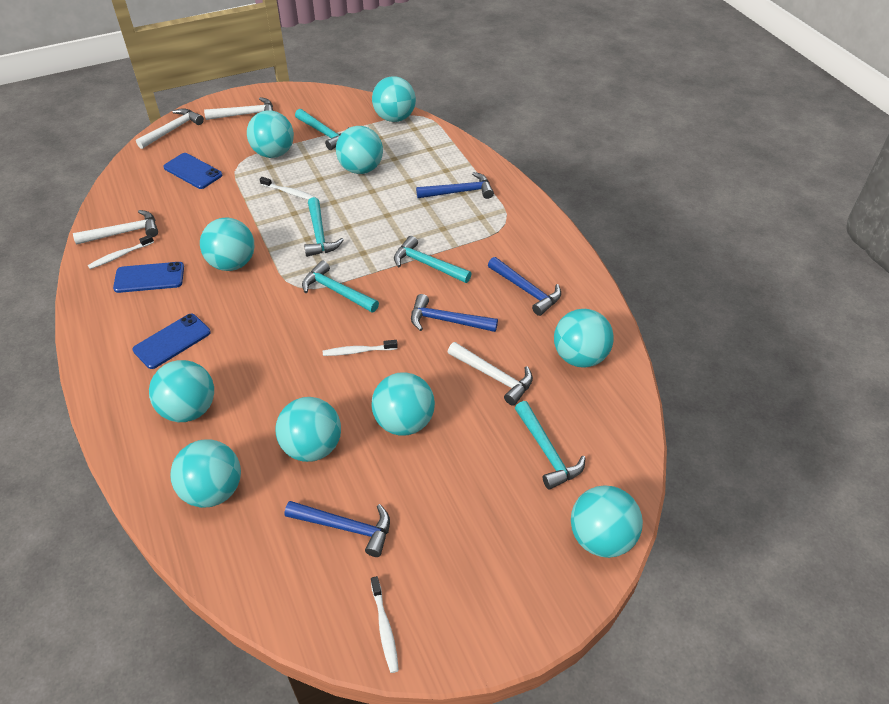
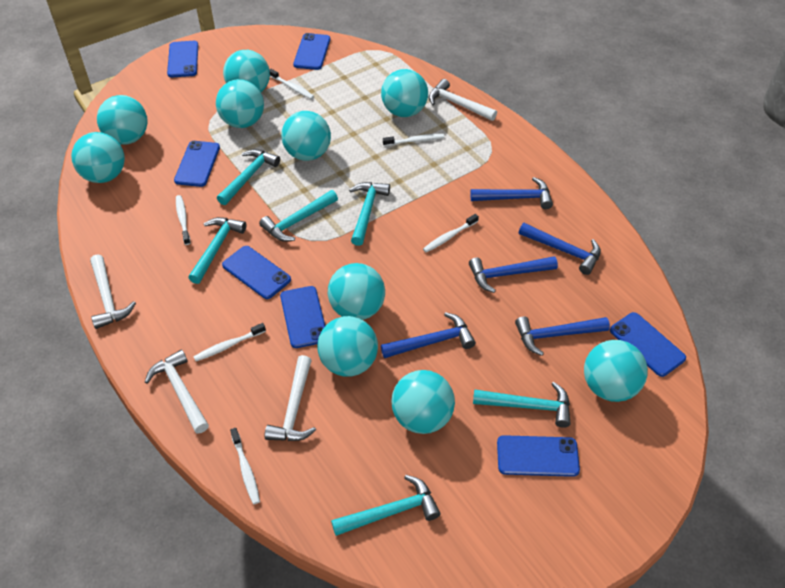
blue hammer: [285,501,390,557] [411,294,498,332] [416,172,494,199] [488,257,561,316] = 4 -> [381,312,476,358] [469,256,558,293] [470,177,553,209] [515,317,610,356] [519,223,601,275] = 5
blue phone: [113,262,184,293] [133,314,211,369] [164,153,222,189] = 3 -> [167,41,198,77] [174,141,220,187] [222,246,291,299] [280,286,325,348] [293,33,330,70] [497,435,580,477] [610,312,686,377] = 7
turquoise hammer: [295,109,350,150] [302,261,379,313] [304,197,344,257] [394,236,472,283] [515,401,586,490] = 5 -> [188,217,246,284] [217,149,280,205] [259,190,338,242] [331,475,441,536] [349,182,390,246] [473,382,570,428] = 6
white toothbrush: [88,235,154,269] [259,177,316,200] [323,340,398,356] [371,576,399,673] = 4 -> [176,195,190,245] [193,323,266,361] [230,428,260,504] [269,69,314,99] [383,134,444,146] [423,214,479,252] = 6

